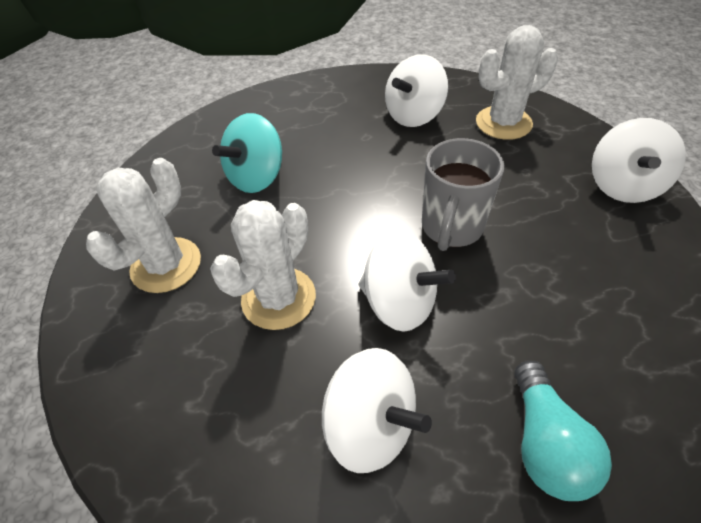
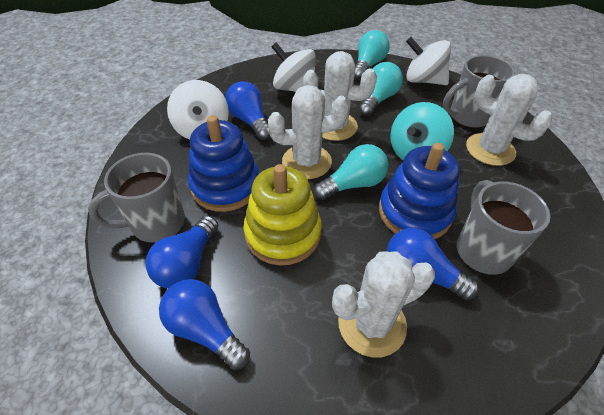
blue light bulb: none = 0 -> [145,215,218,288] [159,279,250,370] [225,81,271,140] [387,228,479,300] = 4
blue stacking toy: none = 0 -> [188,115,259,212] [379,143,460,239] = 2
grey mug: [422,138,504,251] = 1 -> [88,153,185,243] [442,55,515,128] [457,180,551,275] = 3
turquoise light bulb: [514,360,612,501] = 1 -> [314,144,388,200] [354,30,390,79] [359,62,403,116] = 3
white cactus: [86,158,201,293] [210,200,316,330] [476,25,558,140] = 3 -> [268,85,349,179] [303,51,377,141] [332,251,435,358] [466,74,552,166] = 4
white spinning top: [322,348,432,473] [359,231,456,332] [385,54,448,127] [592,118,686,203] = 4 -> [167,80,229,140] [272,42,316,92] [406,37,451,85] = 3
yellow stacking toy: none = 0 -> [243,164,322,265] = 1

